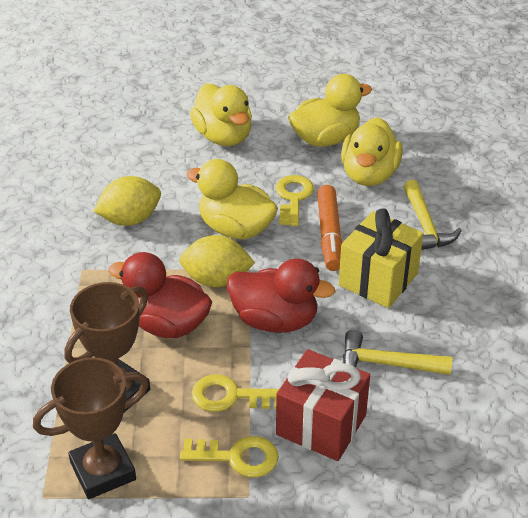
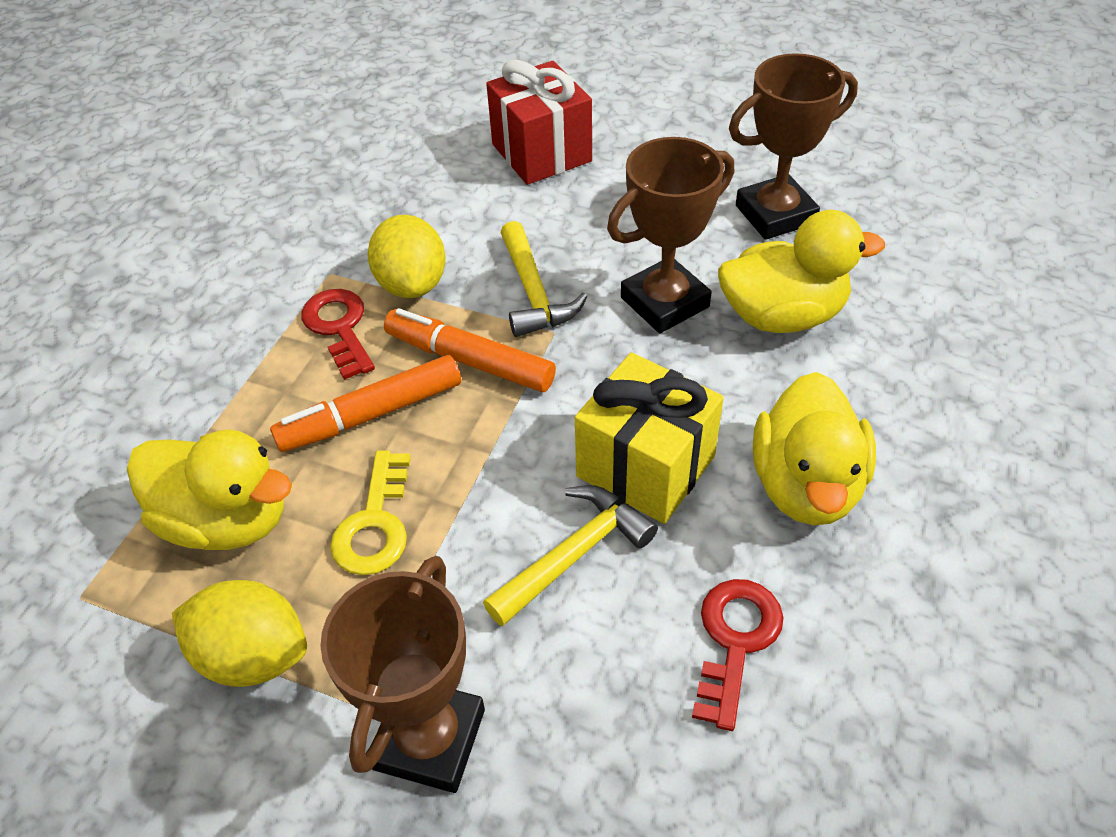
brown trophy: [33,357,149,499] [64,282,150,412] = 2 -> [320,556,485,793] [607,137,734,333] [729,53,858,240] = 3
orange marker: [317,185,343,271] = 1 -> [270,355,461,452] [384,308,556,392] = 2
red duck: [108,252,212,338] [227,258,335,333] = 2 -> none = 0
red key: none = 0 -> [301,289,375,380] [692,579,784,731] = 2
yellow duck: [186,159,278,239] [190,83,252,146] [288,74,372,147] [341,117,403,186] = 4 -> [127,429,292,550] [718,210,885,333] [753,372,876,525] = 3
yellow key: [180,436,279,477] [192,375,279,412] [276,175,314,226] = 3 -> [330,451,411,575] = 1

